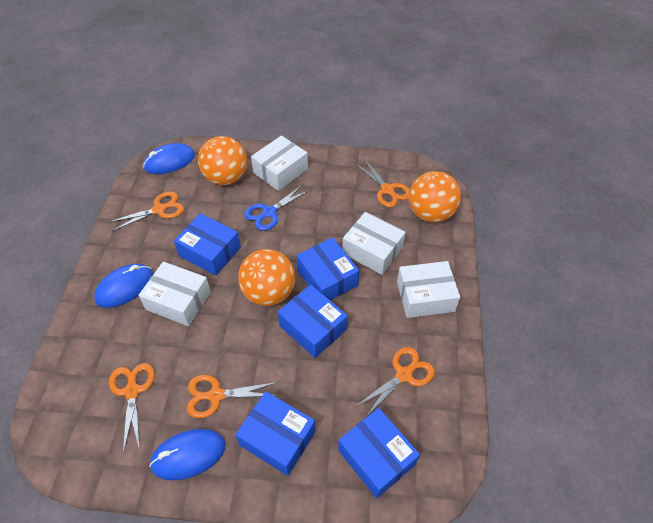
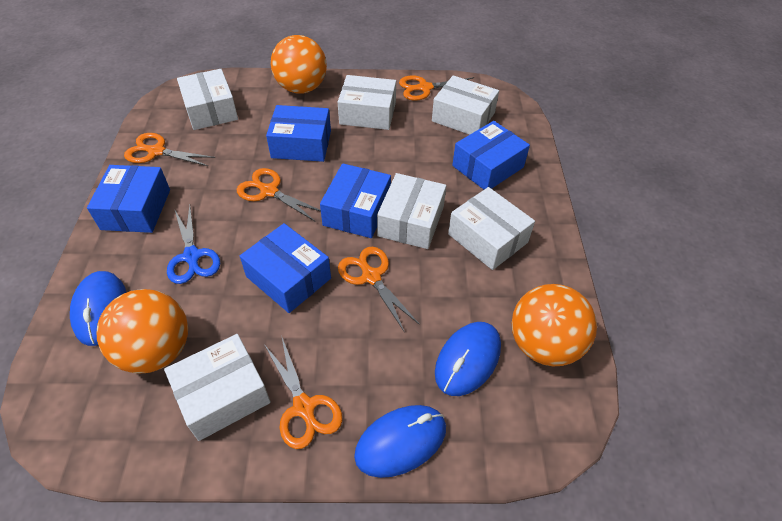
white box: [139,262,211,326] [251,135,308,191] [342,212,406,275] [397,261,460,318] = 4 -> [164,334,271,441] [177,69,238,130] [338,75,396,130] [377,173,446,249] [432,75,499,135] [448,187,535,270] = 6

